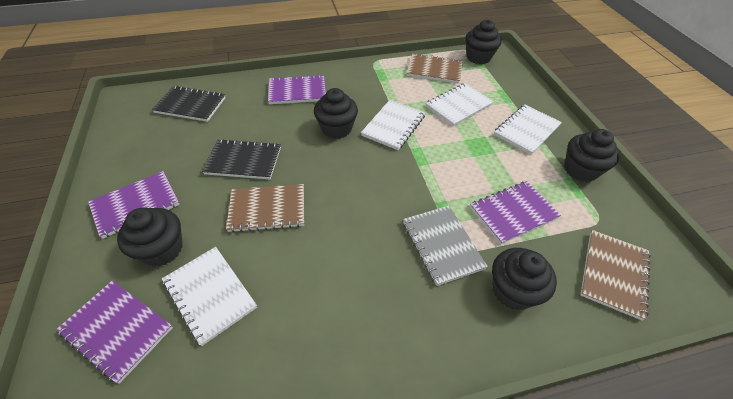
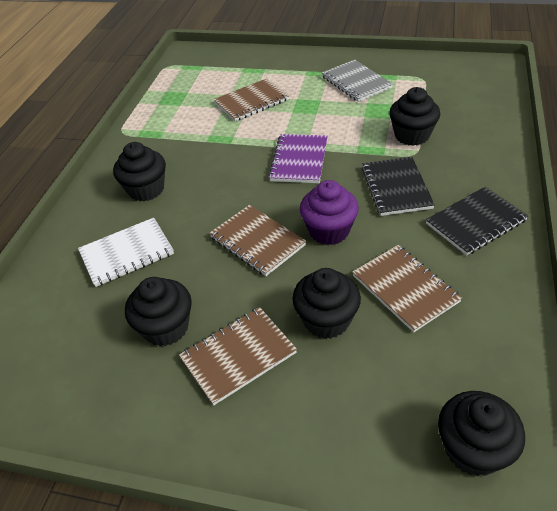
brown notebook: [226,184,304,233] [407,53,463,83] [581,230,651,321] = 3 -> [179,307,297,405] [209,205,306,276] [214,78,289,122] [352,245,462,332] = 4
purple cupcake: none = 0 -> [300,180,359,245] = 1
purple notebook: [56,280,173,384] [88,171,180,239] [268,75,326,104] [470,181,561,244] = 4 -> [268,134,328,183] = 1
white notebook: [162,247,257,346] [361,100,425,150] [426,83,494,126] [494,104,562,155] = 4 -> [78,218,174,287] = 1

